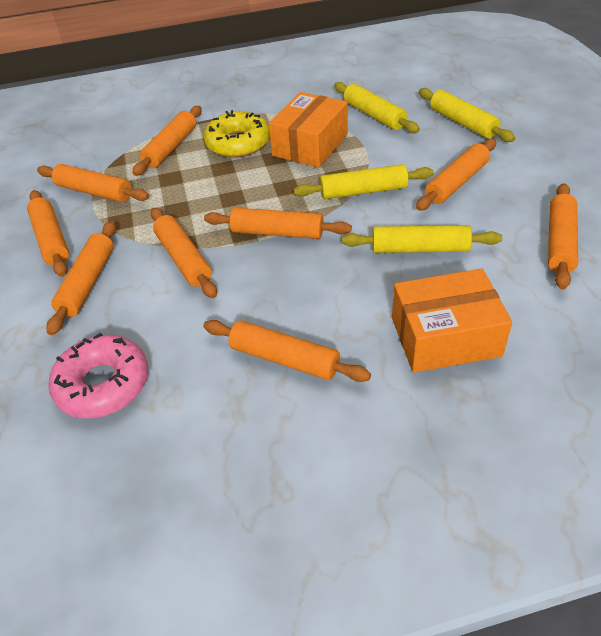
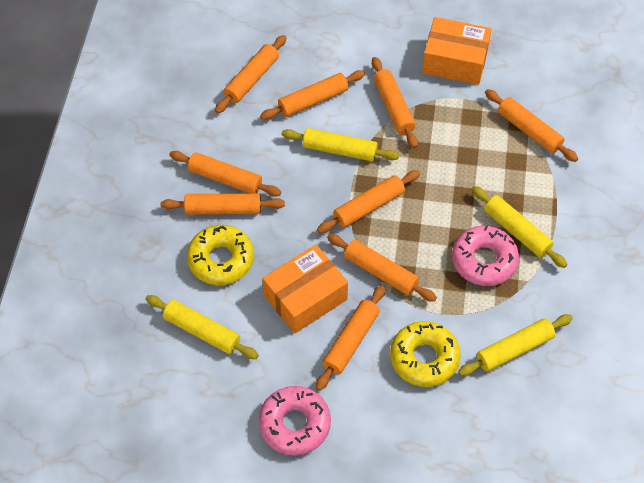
pink donut: [48,333,148,418] = 1 -> [258,386,331,455] [452,225,519,286] = 2
yellow donut: [204,110,270,157] = 1 -> [187,225,254,285] [390,321,460,387] = 2

